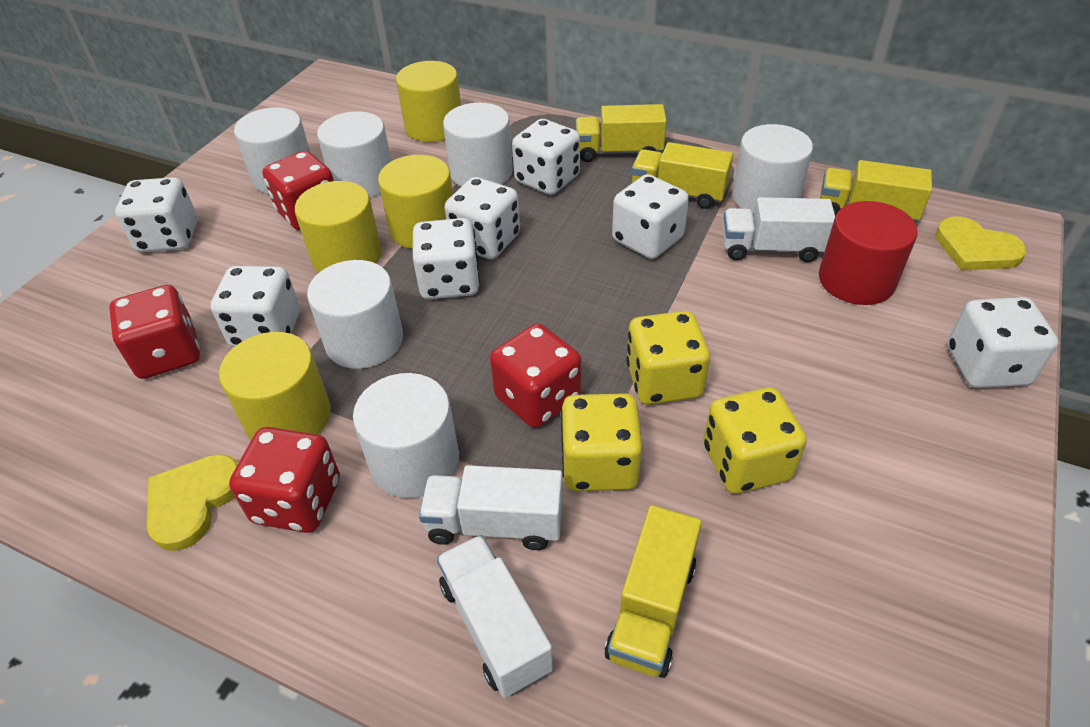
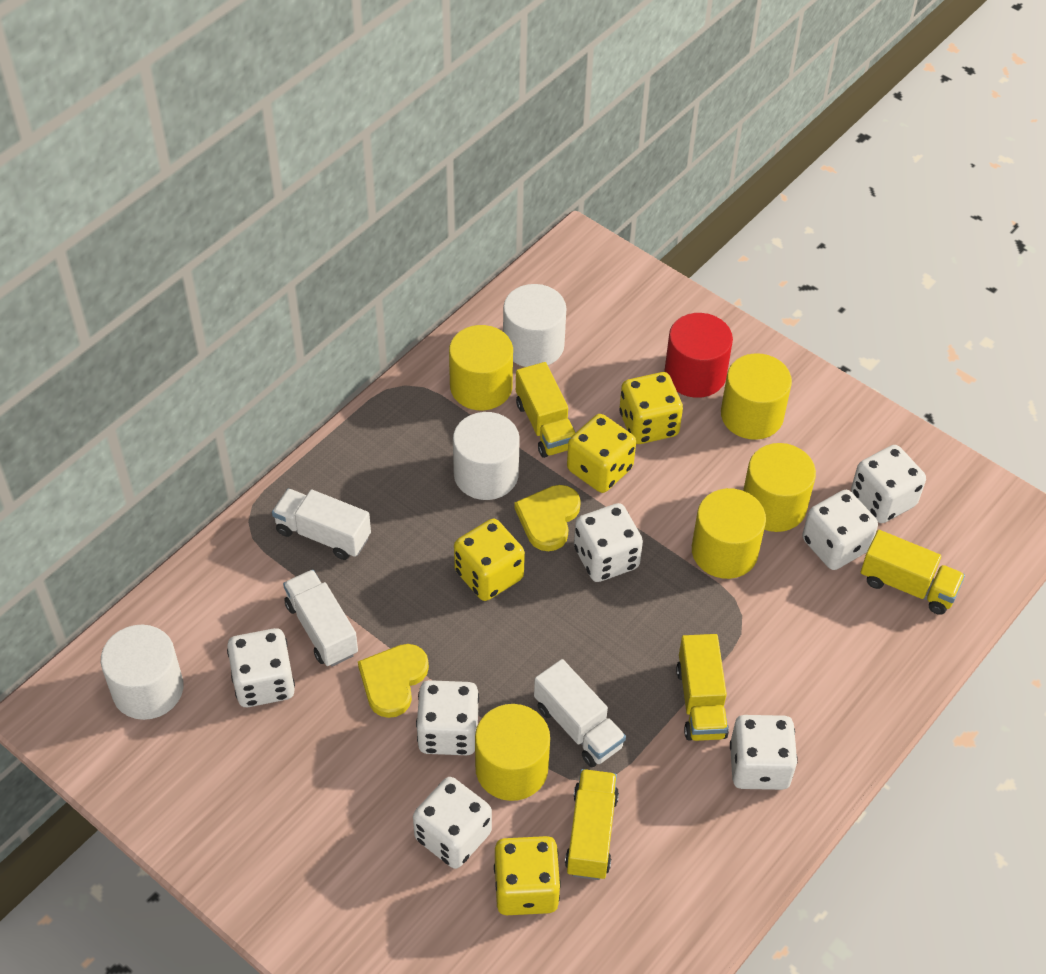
red dice: [109,285,200,379] [229,427,340,533] [262,151,334,230] [490,323,581,428] = 4 -> none = 0
white cylinder: [234,107,311,194] [307,260,403,369] [317,111,391,198] [353,373,459,498] [443,103,513,187] [732,124,813,214] = 6 -> [101,625,183,720] [453,412,520,500] [503,284,566,367] = 3
yellow cylinder: [219,332,331,440] [295,181,382,273] [378,155,453,249] [396,61,461,142] = 4 -> [449,325,513,410] [475,704,550,801] [692,488,766,579] [721,353,792,440] [743,443,816,532] = 5
yellow dice: [561,393,642,491] [626,311,710,405] [703,387,807,494] = 3 -> [454,519,525,601] [494,836,561,915] [567,414,636,493] [619,372,683,444] = 4

